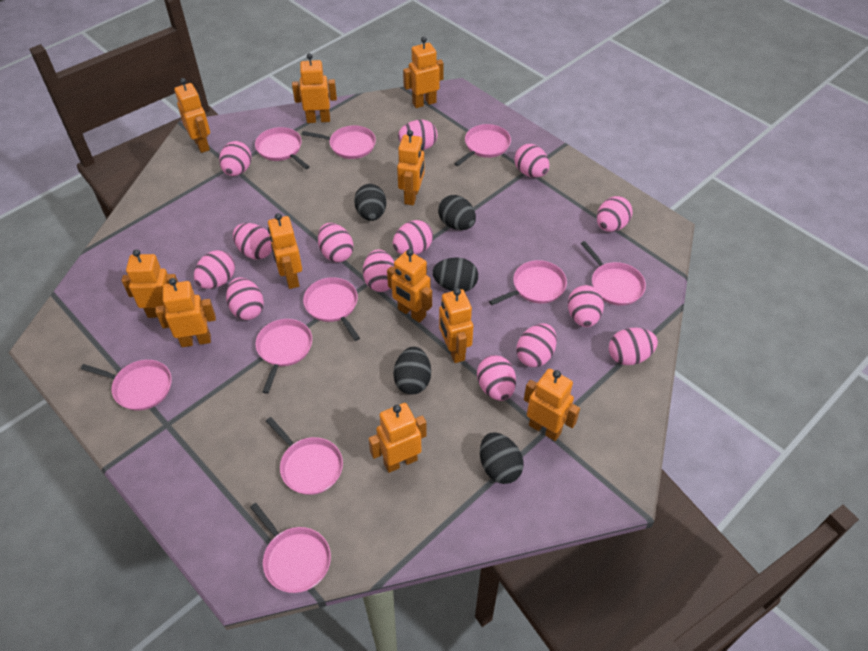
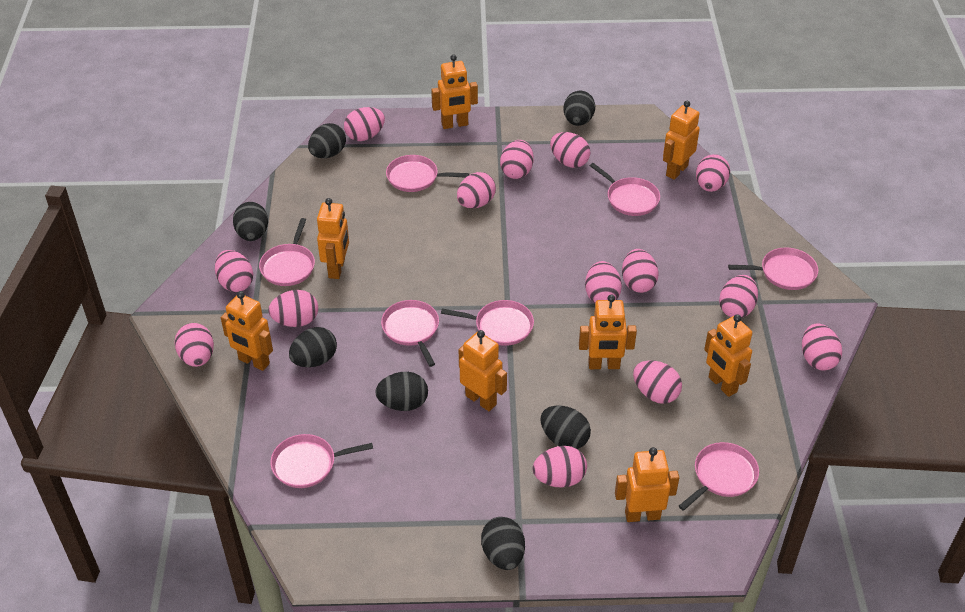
black egg: [354,184,386,221] [393,347,431,394] [432,258,478,292] [438,195,476,230] [480,433,524,484] = 5 -> [233,202,268,241] [289,327,337,367] [308,123,346,158] [375,372,428,411] [481,517,525,570] [541,406,591,449] [563,91,595,126] = 7
orange robot: [122,249,178,318] [155,278,216,347] [174,78,210,153] [268,213,302,289] [292,53,337,123] [368,403,427,473] [387,249,432,323] [397,130,425,205] [403,37,444,108] [439,288,473,363] [524,369,580,441] = 11 -> [221,291,273,371] [317,198,349,279] [431,54,478,129] [459,330,507,411] [579,295,637,369] [615,447,679,522] [663,101,700,180] [704,314,752,397] = 8
pink pan: [81,360,172,411] [250,503,331,593] [255,127,310,169] [256,319,312,394] [266,417,343,495] [302,125,376,159] [303,277,360,341] [454,124,511,166] [489,260,567,305] [581,241,646,306] = 10 -> [259,218,315,286] [270,434,373,488] [381,300,439,367] [386,155,469,192] [441,300,534,346] [590,163,660,216] [679,442,759,511] [728,247,818,290] = 8

